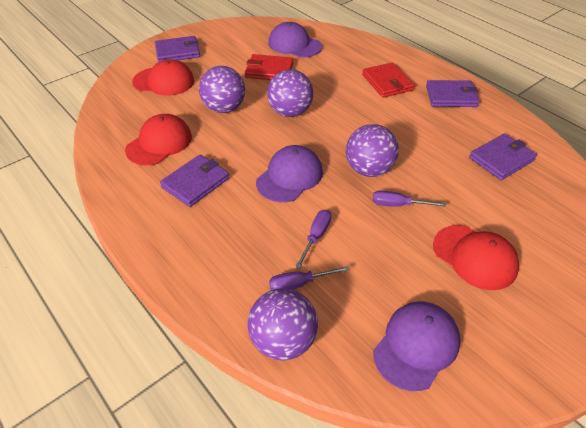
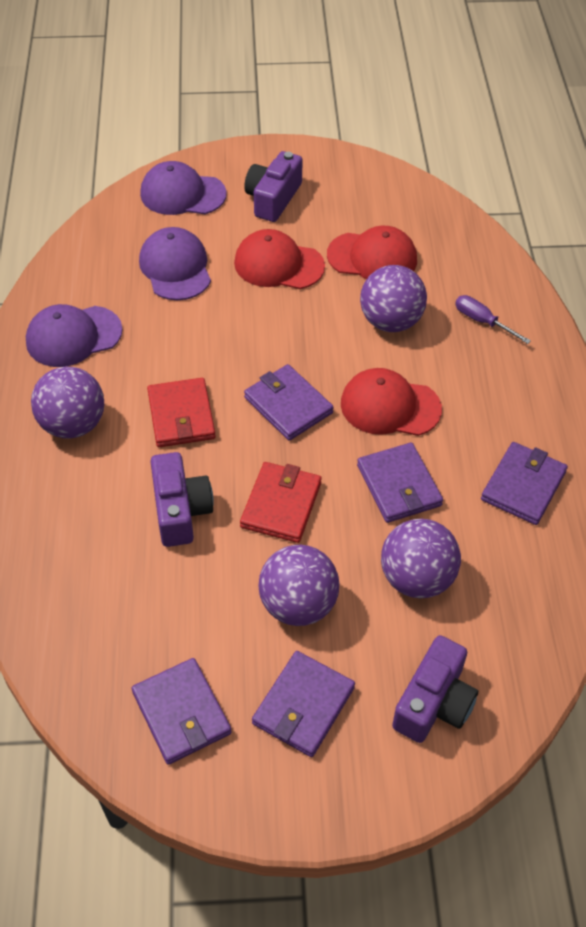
purple camera: none = 0 -> [150,452,214,547] [244,151,303,222] [392,635,478,743] = 3
purple screwdriver: [269,266,350,290] [295,210,331,268] [373,191,446,207] = 3 -> [455,295,531,344] = 1
purple wallet: [155,36,200,62] [160,154,230,207] [426,80,480,107] [469,134,537,180] = 4 -> [132,658,232,765] [244,364,334,441] [252,651,355,757] [357,443,443,523] [481,442,568,525] = 5

